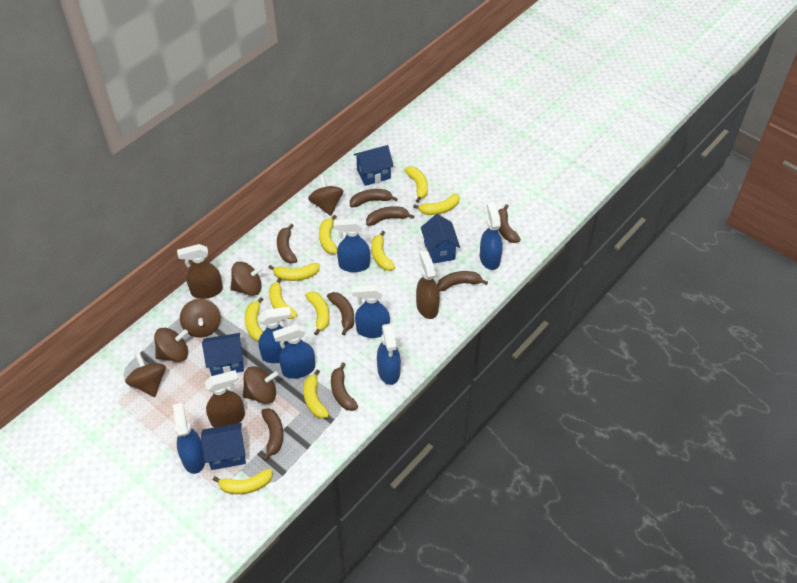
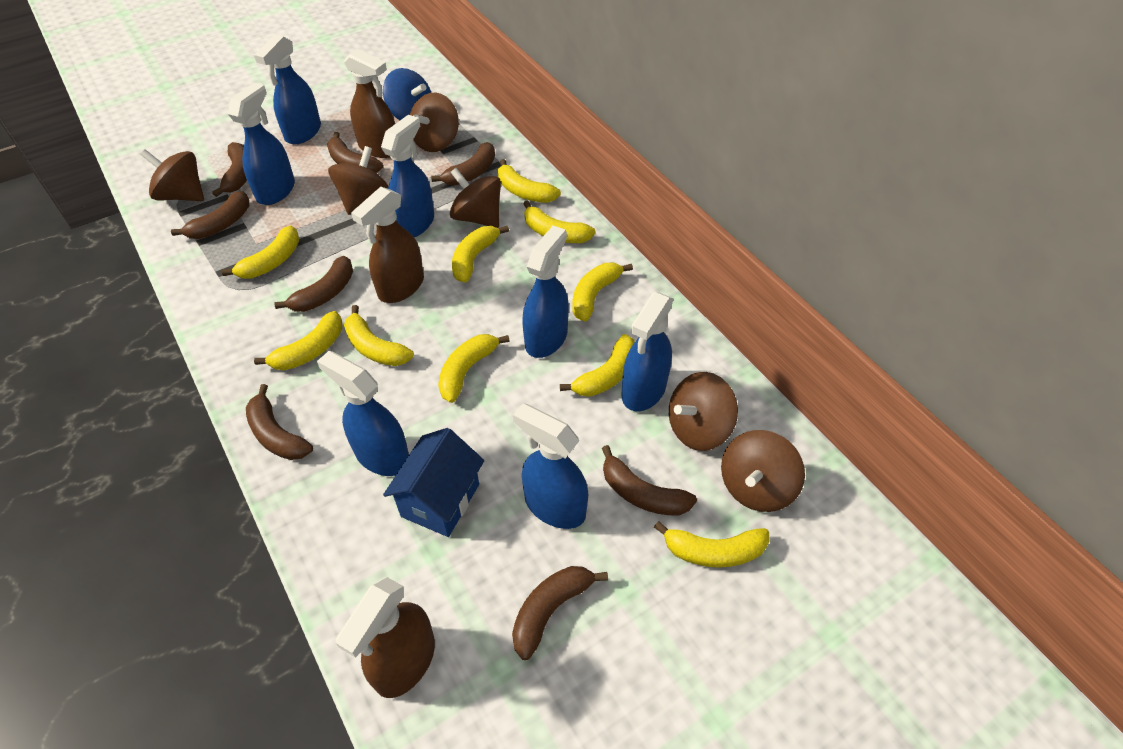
blue house: [201,423,246,470] [202,333,244,376] [354,145,394,186] [421,214,460,264] = 4 -> [383,428,484,537] = 1
blue spinning top: none = 0 -> [383,68,431,120] = 1

